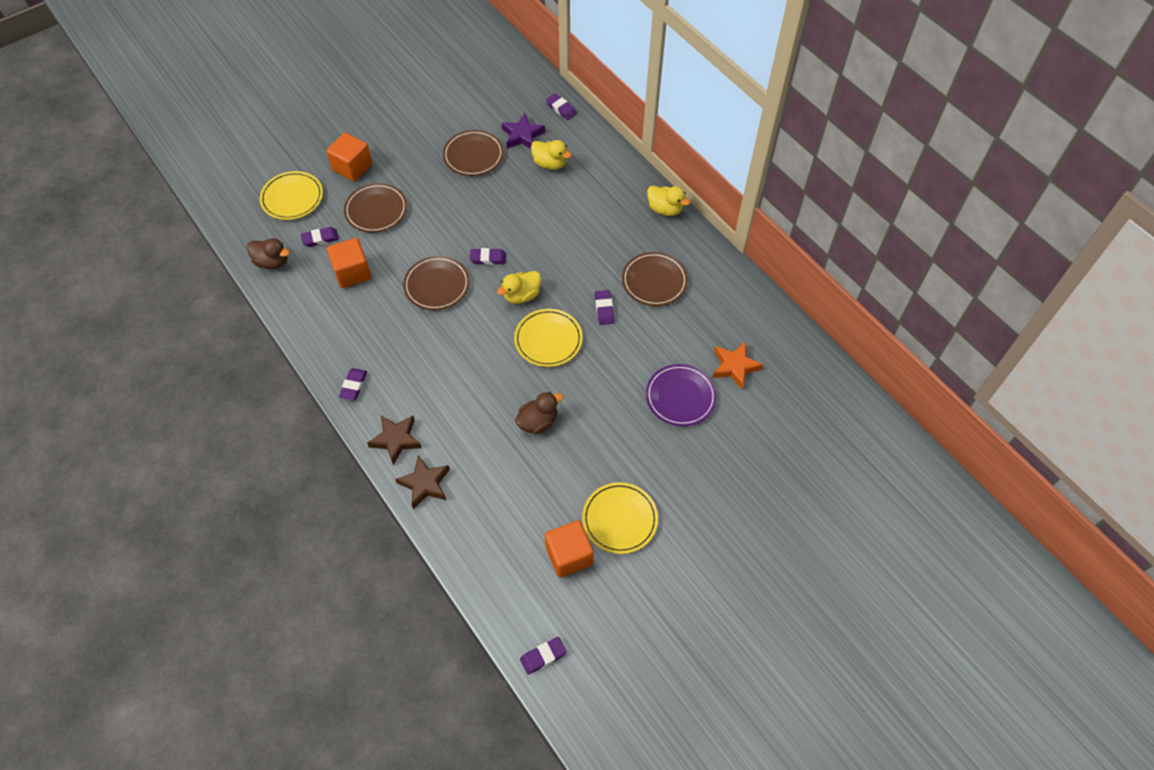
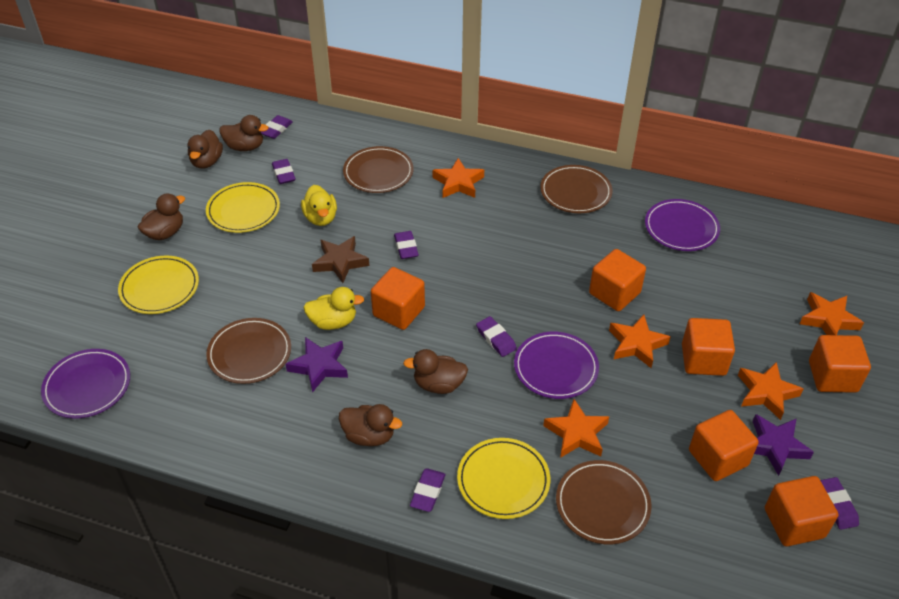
brown duck: [247,238,290,269] [515,392,563,434] = 2 -> [138,194,185,240] [187,130,223,169] [220,115,269,151] [339,404,402,446] [403,349,468,394] = 5
brown star: [367,416,422,465] [395,455,450,509] = 2 -> [312,236,369,283] = 1
orange cube: [326,133,372,182] [327,238,371,288] [545,520,594,578] = 3 -> [371,267,425,330] [589,249,646,311] [682,318,735,376] [689,410,758,481] [765,476,838,546] [809,335,871,393] = 6
orange star: [713,341,763,389] = 1 -> [432,158,484,198] [543,399,609,458] [609,315,670,368] [738,362,803,420] [800,292,864,335] = 5
purple plate: [646,364,717,426] = 1 -> [41,349,130,419] [514,332,599,399] [645,199,720,251] = 3
purple star: [501,114,545,149] = 1 -> [286,337,348,393] [753,414,814,476] = 2
yellow duck: [497,271,541,304] [531,140,572,170] [647,185,690,216] = 3 -> [301,185,337,226] [303,287,364,330] = 2

